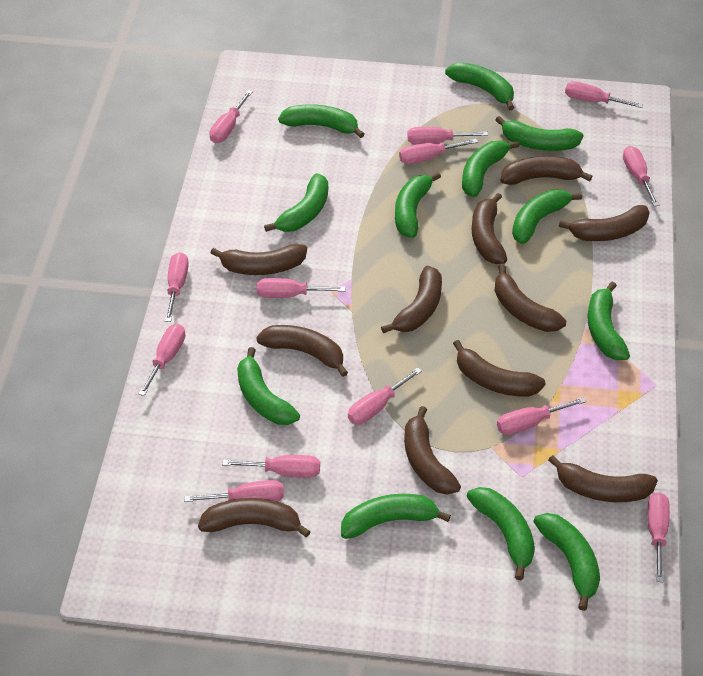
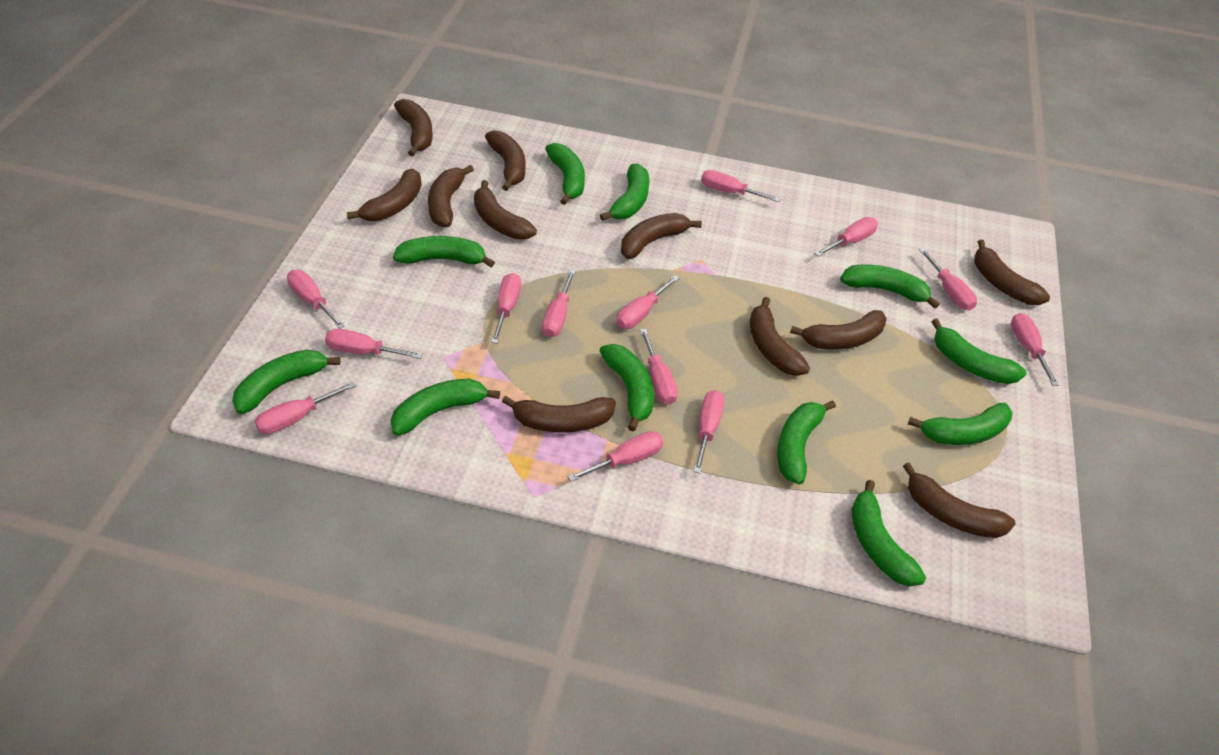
green banana: [237,347,300,425] [264,173,328,232] [278,104,364,138] [341,494,451,539] [395,172,441,238] [445,62,514,110] [462,141,520,197] [466,487,535,580] [495,116,584,151] [512,189,582,244] [533,513,600,611] [588,281,630,360] = 12 -> [232,350,340,414] [391,379,500,436] [393,236,495,267] [545,143,585,205] [599,344,654,431] [600,164,649,221] [777,401,836,485] [840,265,940,309] [851,480,926,587] [908,403,1013,445] [931,318,1026,384] = 11

